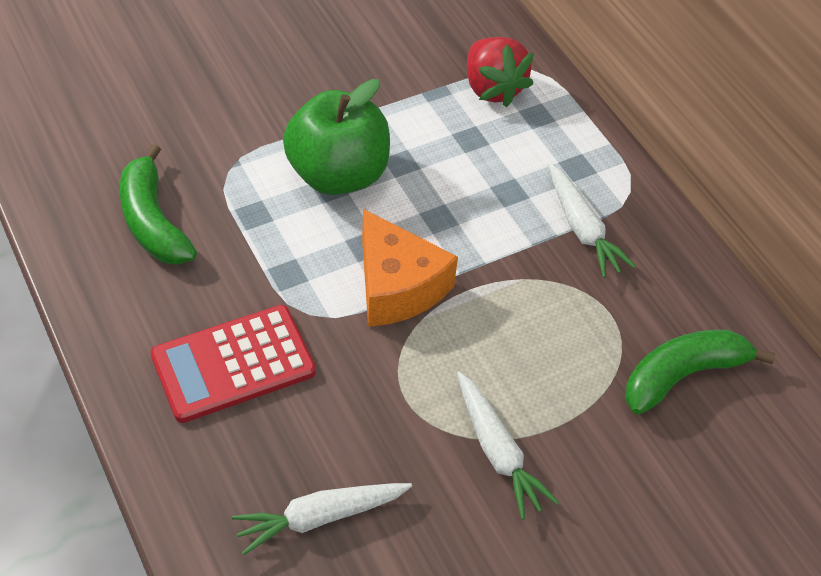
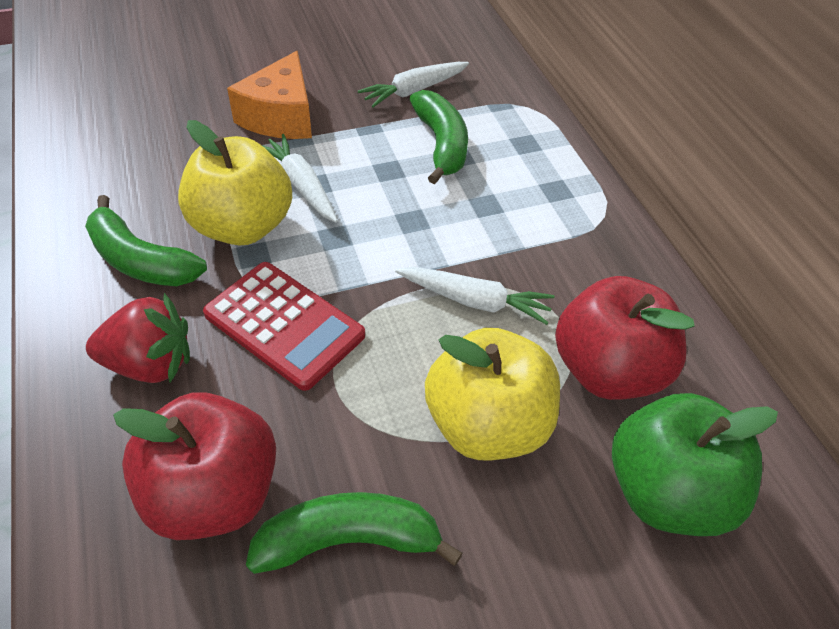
green banana: [120,144,197,265] [625,330,775,415] = 2 -> [85,195,207,286] [246,492,463,574] [410,90,468,184] = 3
red apple: none = 0 -> [113,392,276,540] [555,276,695,400] = 2
yellow apple: none = 0 -> [178,120,292,245] [425,328,560,460] = 2

